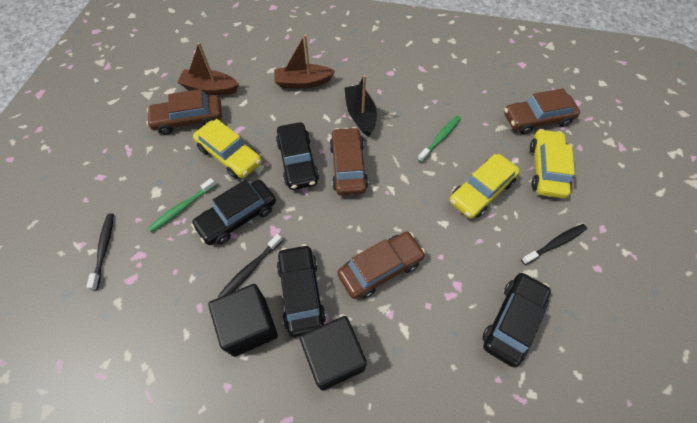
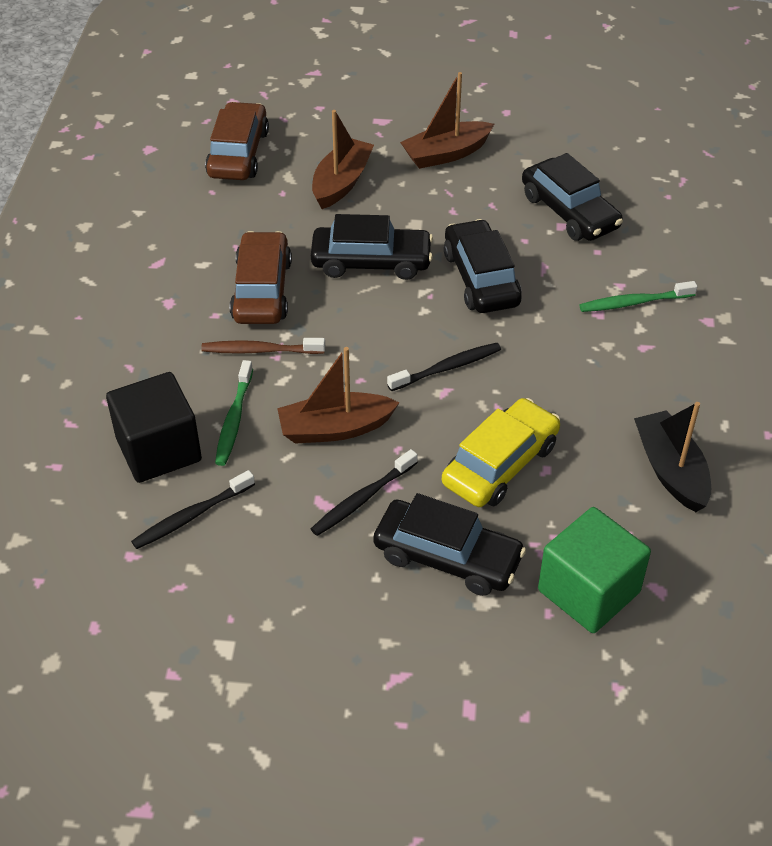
black cube: [208,284,278,357] [300,316,367,391] = 2 -> [106,372,202,483] = 1
brown boat: [177,42,239,95] [274,35,335,89] = 2 -> [277,347,399,444] [312,110,374,209] [400,72,494,169] = 3
brown car: [146,89,222,135] [330,127,368,196] [337,232,426,299] [504,88,580,134] = 4 -> [205,102,269,180] [230,231,292,324] = 2
brown toothbrush: none = 0 -> [201,338,325,354] = 1
green cube: none = 0 -> [538,507,651,633] = 1
yellow car: [193,119,262,179] [450,154,520,219] [530,129,575,198] = 3 -> [442,398,560,507] = 1

